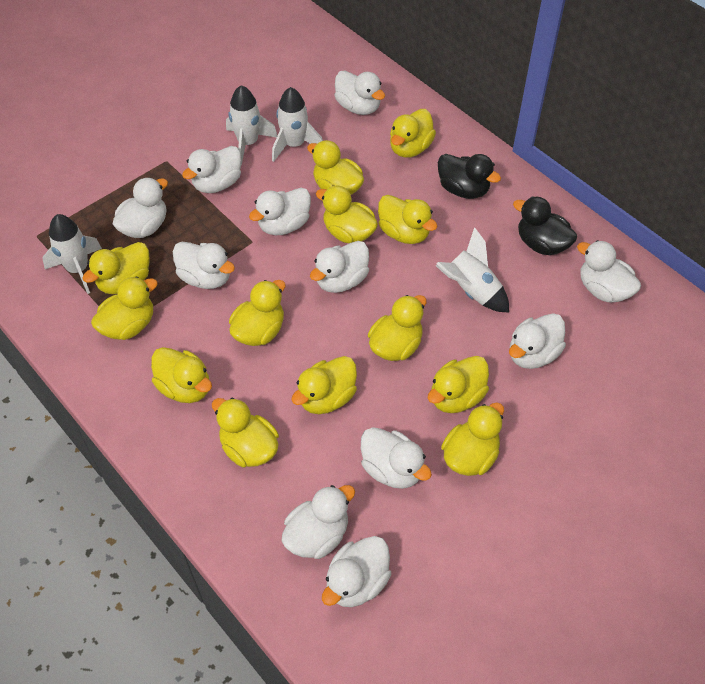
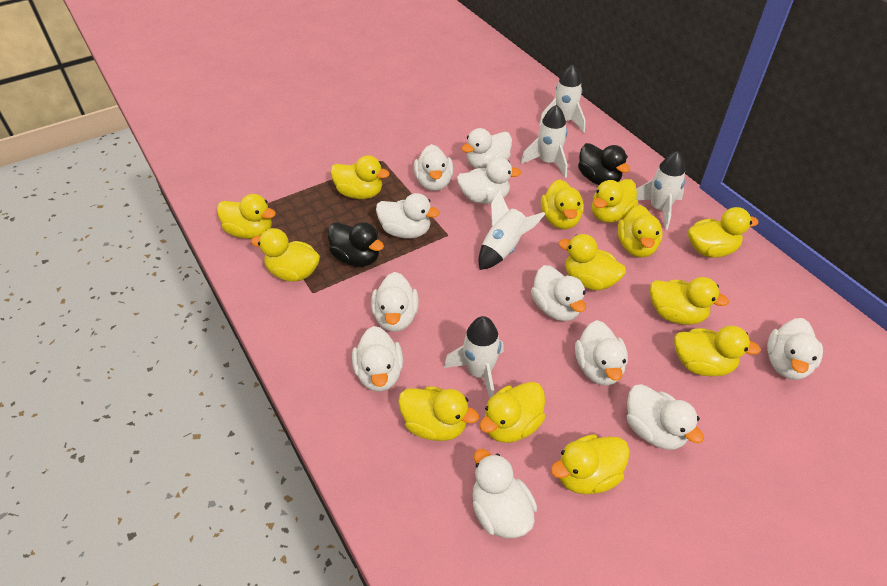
white rocket: [42,214,102,294] [226,85,277,165] [272,87,323,162] [436,227,509,312] = 4 -> [444,316,504,398] [479,190,545,270] [521,105,568,178] [539,64,586,133] [636,151,685,230] = 5

